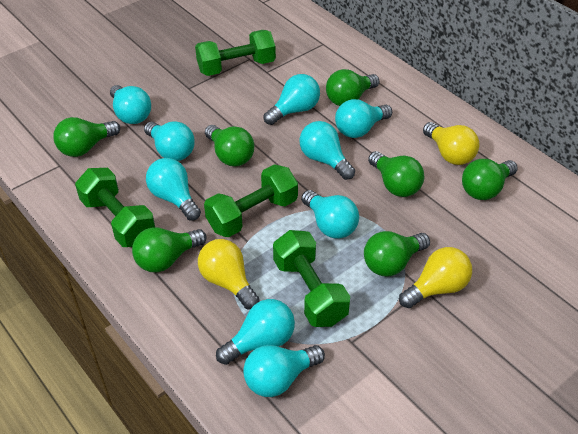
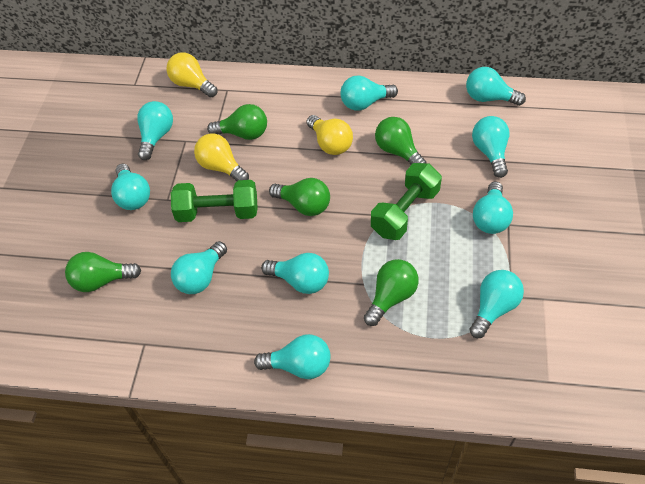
green dumbbell: [75,168,155,247] [195,30,276,76] [204,164,298,237] [273,230,350,327] = 4 -> [171,180,258,222] [371,163,442,240] = 2
green light bulb: [53,117,120,157] [132,227,207,272] [205,125,254,166] [326,69,379,106] [364,231,430,276] [368,151,424,197] [462,159,518,200] = 7 -> [65,252,141,292] [207,104,267,140] [269,178,330,216] [364,259,419,326] [375,117,427,165] = 5
turquoise light bulb: [110,85,151,124] [144,121,195,161] [146,158,201,221] [216,299,295,365] [243,345,325,397] [263,74,320,125] [299,121,355,180] [301,190,359,239] [335,99,392,138] = 9 -> [111,164,150,210] [137,101,173,160] [171,241,227,294] [254,334,331,379] [261,253,329,294] [341,75,398,111] [466,67,526,106] [469,270,524,338] [472,116,509,178] [473,182,513,234] = 10

